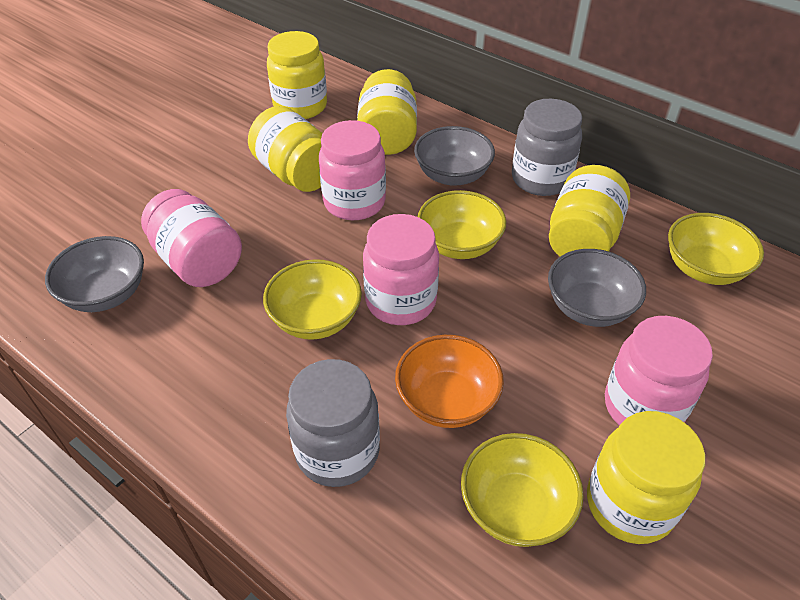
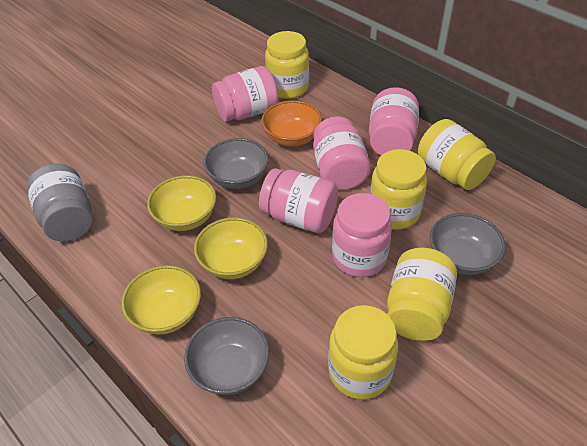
grey jar: [286,359,380,487] [512,99,582,196] = 2 -> [27,164,93,241] = 1
pink jar: [141,189,242,287] [319,120,386,220] [363,214,439,325] [605,316,713,425] = 4 -> [212,66,279,122] [259,168,338,233] [313,116,371,190] [332,193,392,277] [369,87,419,156] = 5
yellow bowl: [263,259,362,340] [418,190,506,259] [461,433,584,547] [668,213,764,285] = 4 -> [121,265,201,335] [147,175,216,231] [194,217,268,279] = 3

